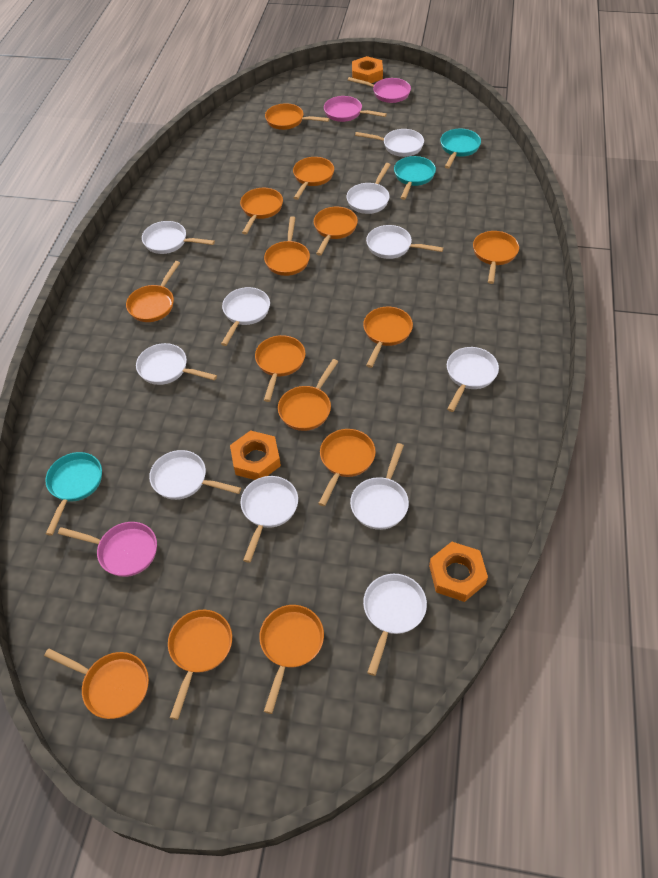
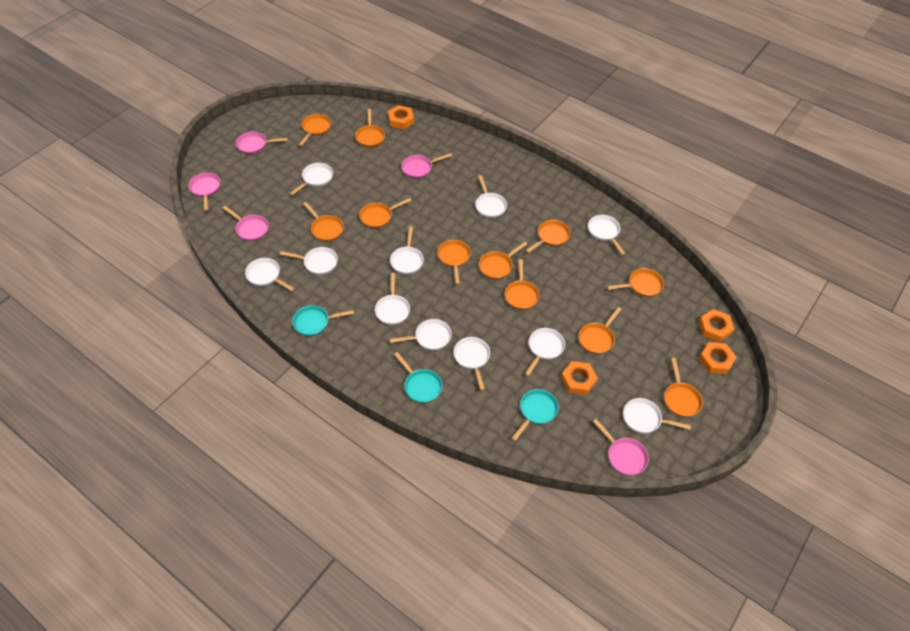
orange nut: [230,430,281,480] [352,56,383,83] [429,542,488,602] = 3 -> [388,105,414,129] [561,361,598,395] [699,309,734,342] [699,342,736,374] = 4
orange pan: [44,649,149,719] [126,261,180,322] [168,610,232,720] [240,188,283,235] [255,335,306,402] [259,605,324,714] [264,216,310,276] [265,103,330,130] [278,359,338,431] [293,157,334,200] [314,207,358,256] [318,429,376,506] [363,307,413,368] [473,231,519,284] = 14 -> [299,114,331,146] [303,202,344,242] [355,109,385,148] [359,198,411,228] [437,240,471,284] [479,242,527,280] [505,259,539,310] [525,220,571,253] [579,307,622,354] [607,268,664,297] [664,358,703,417] = 11
pink pan: [58,522,157,577] [324,96,387,122] [348,77,411,103] = 3 -> [188,173,220,211] [223,206,269,241] [236,131,288,154] [401,153,452,179] [593,419,649,475] = 5

